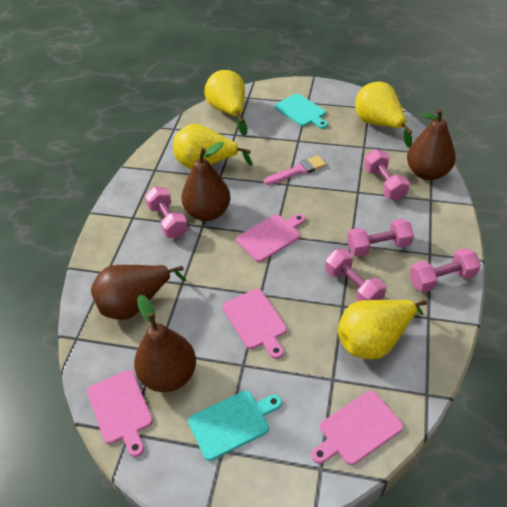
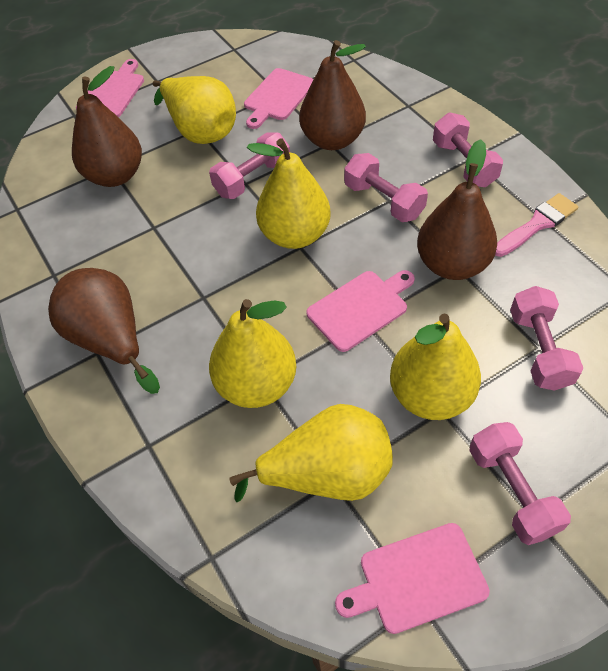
turquoise cutting board: [188,391,282,461] [275,94,328,129] = 2 -> none = 0
yellow pear: [173,124,252,169] [205,70,247,136] [338,300,427,360] [355,82,412,147] = 4 -> [153,76,236,144] [209,299,296,408] [229,404,393,502] [247,138,330,249] [390,313,481,420] = 5

